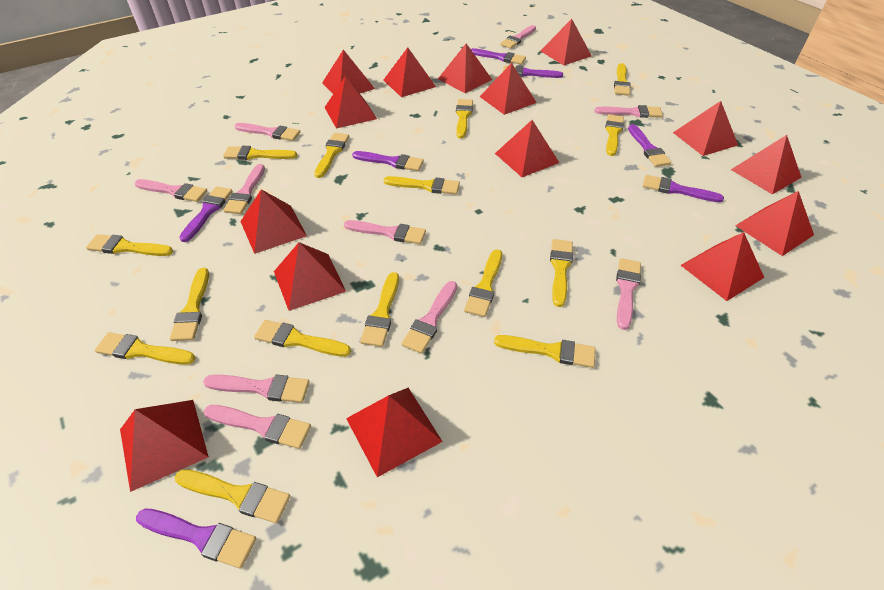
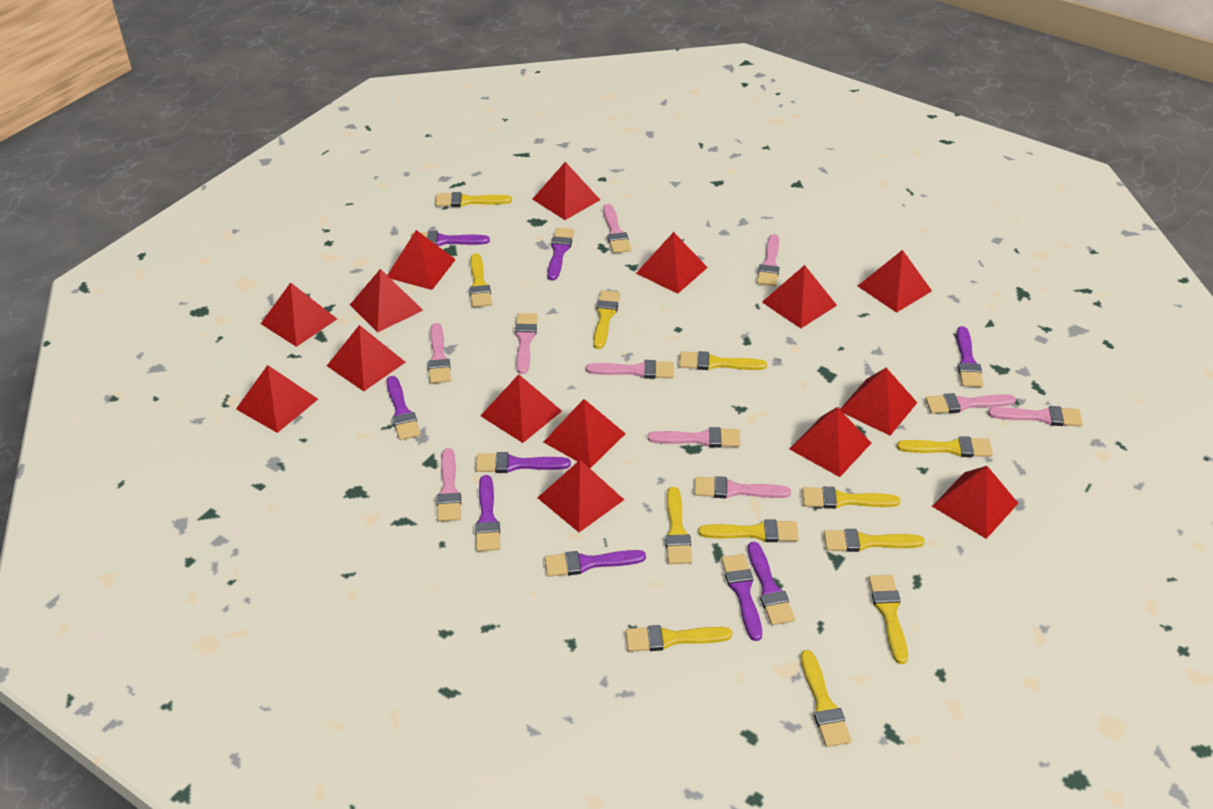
purple brush: [136,509,256,568] [179,186,233,242] [352,151,424,171] [471,48,526,64] [503,66,563,78] [628,124,671,167] [643,175,724,202] = 7 -> [386,376,421,440] [411,231,490,246] [475,475,500,551] [476,452,571,473] [545,550,646,577] [547,228,574,281] [722,554,762,641] [748,542,795,625] [957,326,983,387] = 9
yellow brush: [86,234,173,256] [95,332,195,365] [170,268,209,341] [175,469,290,523] [223,146,297,160] [254,320,351,357] [314,133,349,178] [360,272,399,347] [384,176,460,195] [456,99,473,138] [464,249,502,317] [494,335,596,368] [550,239,573,307] [605,114,624,156] [614,63,631,96] = 15 -> [435,192,512,207] [469,253,492,307] [593,290,620,349] [626,625,732,652] [665,487,692,564] [679,351,767,370] [698,519,799,542] [801,650,851,747] [802,487,900,509] [824,529,925,552] [868,575,908,664] [897,436,993,457] = 12

